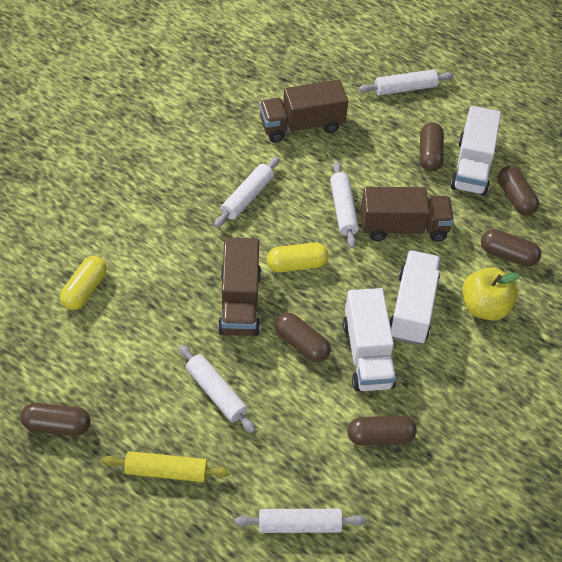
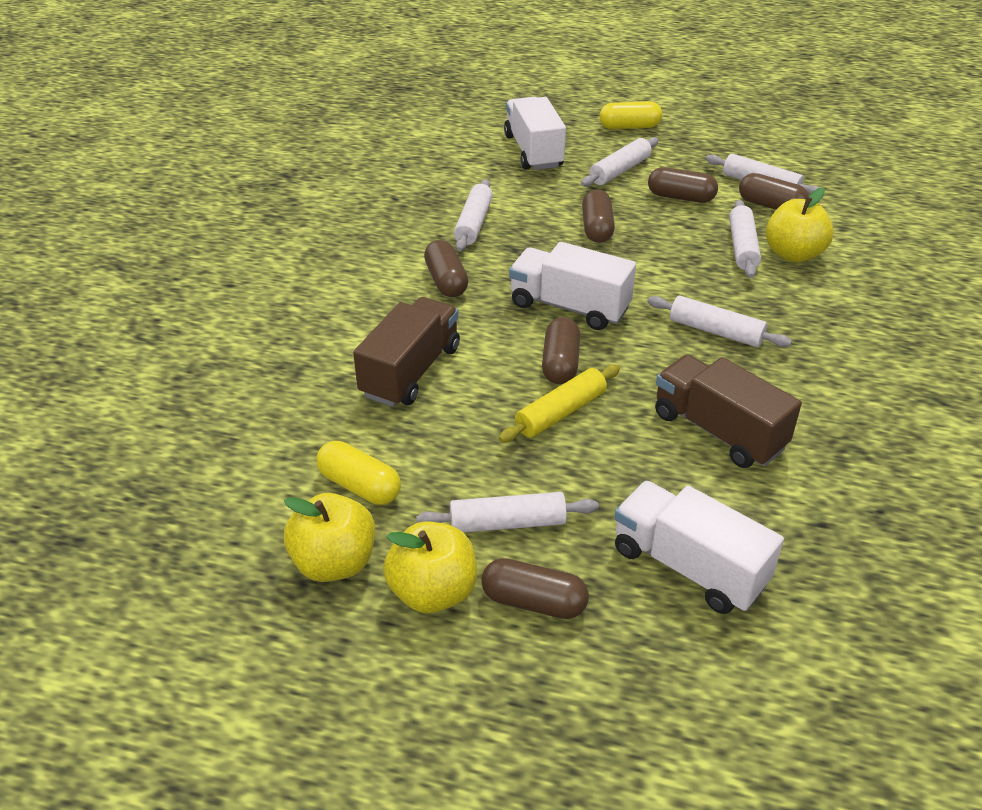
brown truck: [218,237,261,336] [259,79,348,142] [361,187,454,242] = 3 -> [353,297,460,407] [655,354,802,468] = 2
white rolling pin: [179,344,255,433] [214,157,279,227] [235,509,366,533] [330,162,359,248] [359,69,454,96] = 5 -> [416,492,599,533] [454,179,493,252] [581,137,658,187] [647,296,792,347] [706,154,819,194] [729,200,761,278] = 6
yellow apple: [462,267,520,320] = 1 -> [284,493,375,582] [383,521,477,613] [766,188,834,263] = 3

